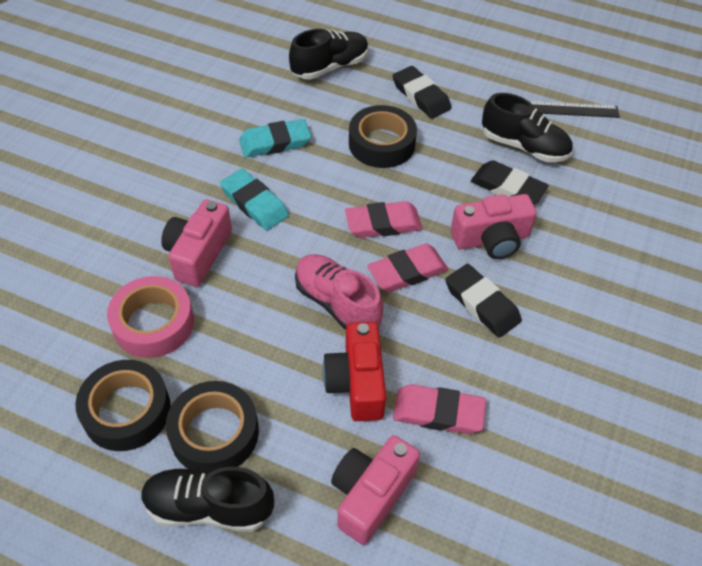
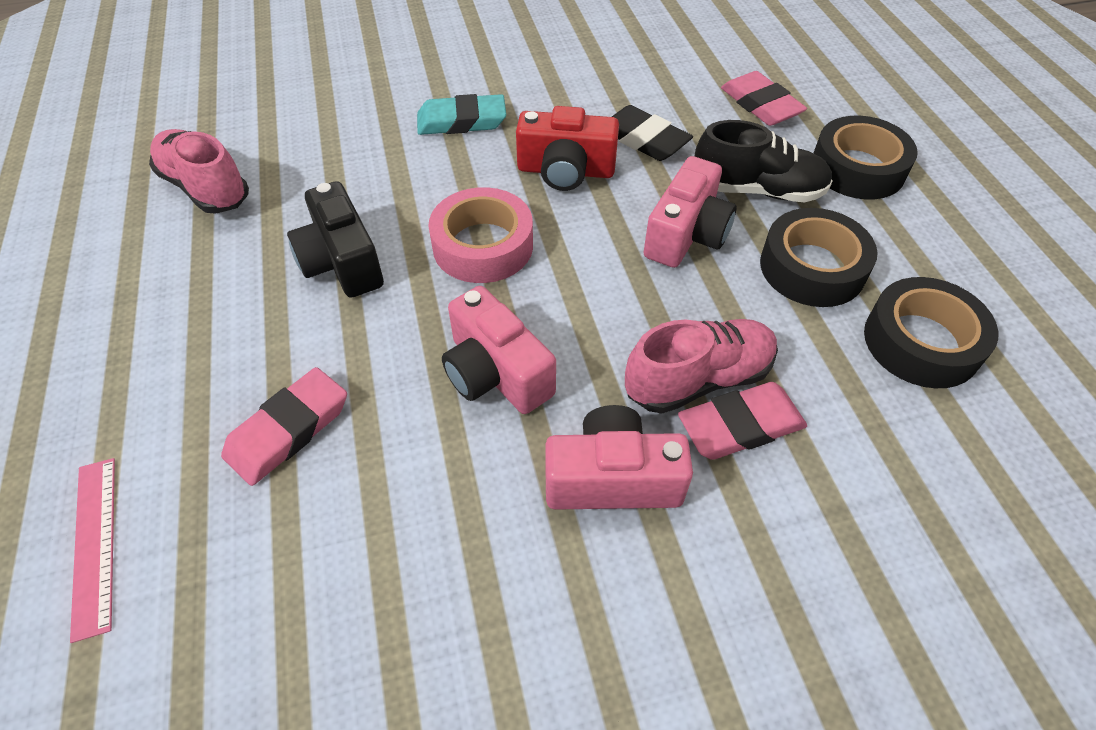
black camera: none = 0 -> [287,181,384,298] = 1
black eraser: [393,66,451,119] [445,264,522,338] [471,160,549,204] = 3 -> [612,105,693,161] = 1
black ruler: [529,101,620,118] = 1 -> none = 0
black shoe: [141,467,274,532] [289,29,369,80] [482,93,573,162] = 3 -> [695,120,833,203] = 1
pink ruler: none = 0 -> [70,458,115,643] = 1
pink shoe: [295,254,384,330] = 1 -> [149,129,249,214] [625,319,778,414] = 2
turquoise eraser: [220,169,289,231] [239,119,311,158] = 2 -> [417,94,506,135] = 1

